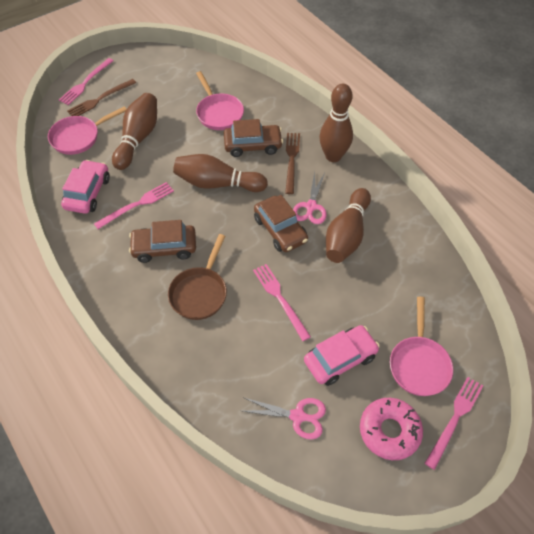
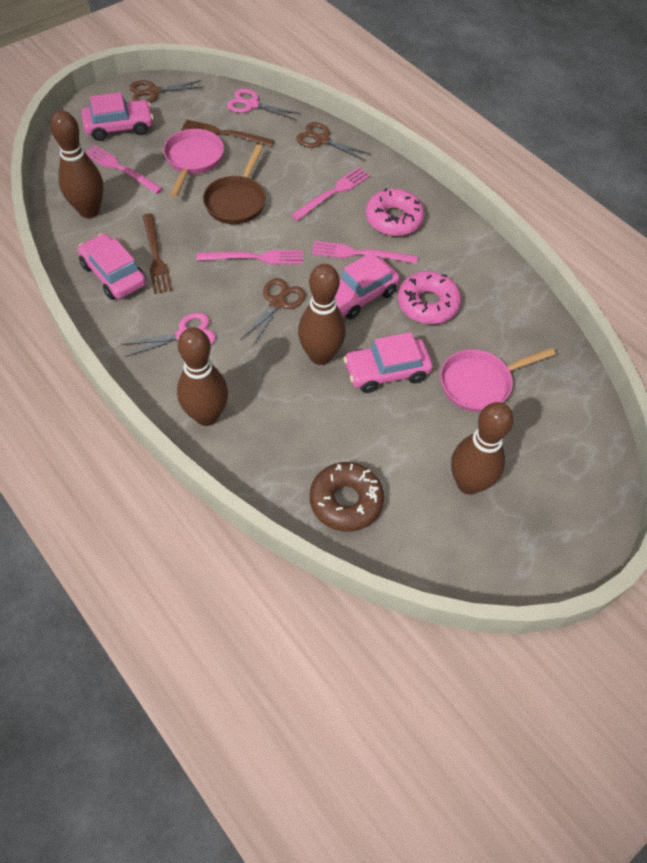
brown car: [129,220,196,263] [224,119,283,157] [254,195,308,252] = 3 -> none = 0
brown donut: none = 0 -> [310,462,384,532] = 1
brown scissors: none = 0 -> [129,80,204,103] [240,278,306,347] [296,122,371,161] = 3
pink car: [61,160,110,214] [304,325,380,386] = 2 -> [78,234,146,300] [81,92,154,141] [335,252,400,320] [344,332,433,393] = 4
pink donut: [360,398,423,460] = 1 -> [366,188,425,236] [398,271,461,324] = 2
pink pan: [48,106,126,155] [196,71,244,130] [390,297,453,396] = 3 -> [163,129,224,197] [440,347,556,412] = 2

